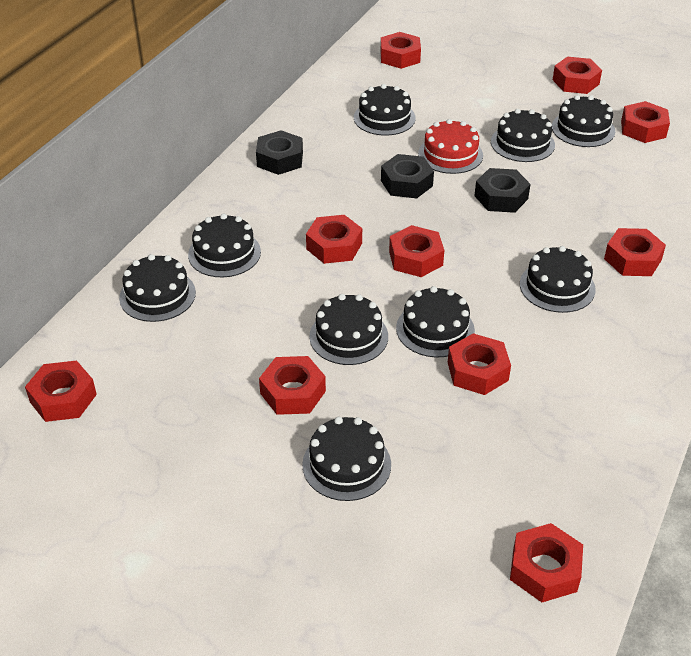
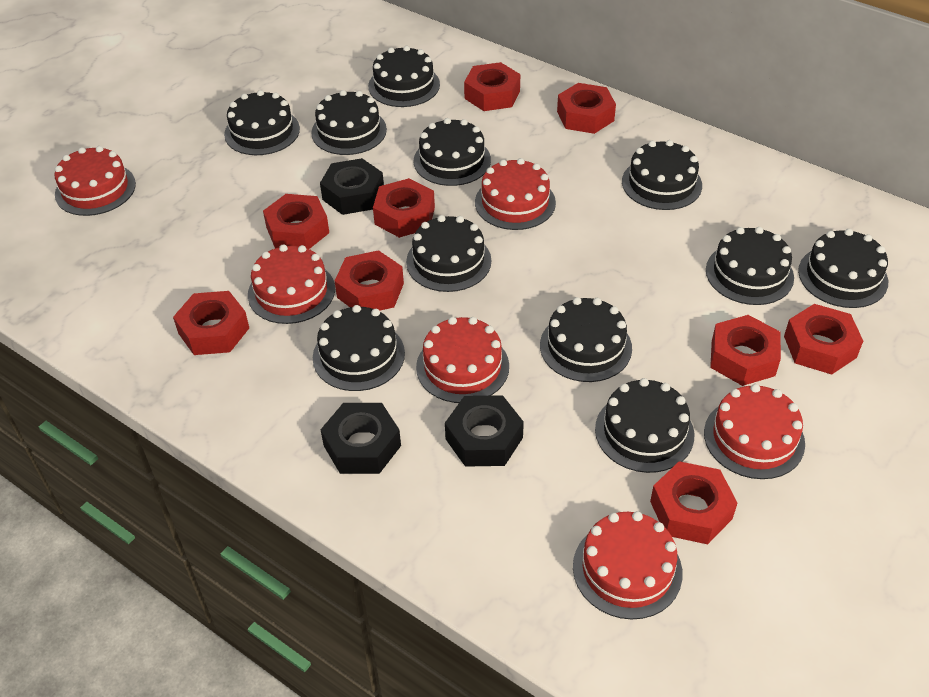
black cake: [119,254,196,322] [188,214,261,277] [302,417,391,501] [309,294,388,365] [354,84,416,136] [396,286,475,357] [491,109,555,162] [520,246,596,313] [552,95,615,147] = 9 -> [224,90,300,155] [311,90,387,155] [313,305,405,391] [368,46,440,107] [406,215,491,292] [414,118,491,186] [540,297,632,382] [595,378,694,473] [622,140,702,210] [706,227,794,305] [798,229,888,308] = 11
red cake: [418,119,483,174] = 1 -> [54,146,136,216] [248,244,335,324] [416,317,509,403] [475,158,556,230] [573,511,683,619] [704,384,805,479] = 6
red nut: [25,361,97,422] [259,356,326,415] [306,215,362,264] [381,32,421,69] [389,225,444,277] [448,333,511,395] [510,523,583,602] [553,57,602,94] [604,228,666,276] [621,101,670,143] = 10 -> [173,291,249,355] [263,194,329,249] [335,250,404,311] [373,178,435,238] [464,62,520,111] [557,83,616,134] [650,461,737,544] [710,315,781,386] [784,304,863,374] = 9

